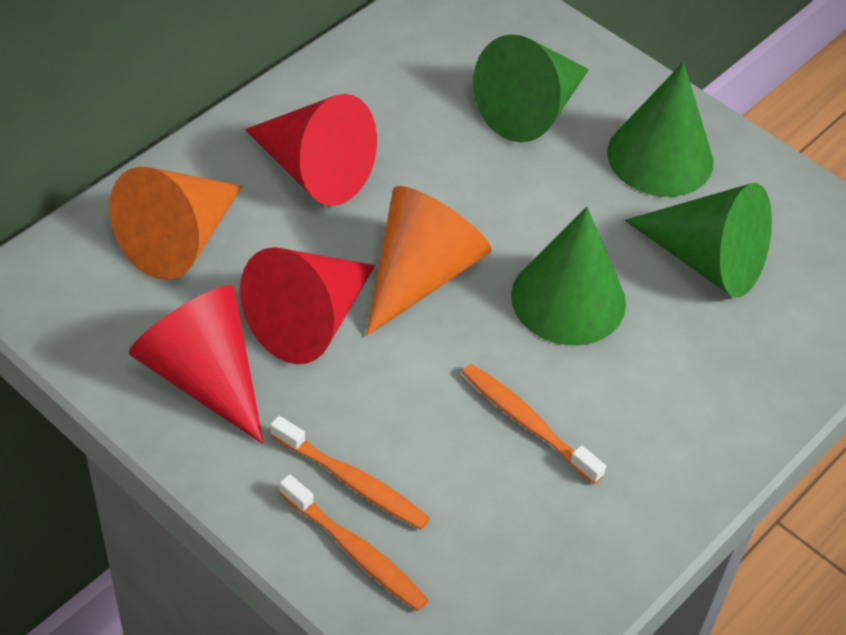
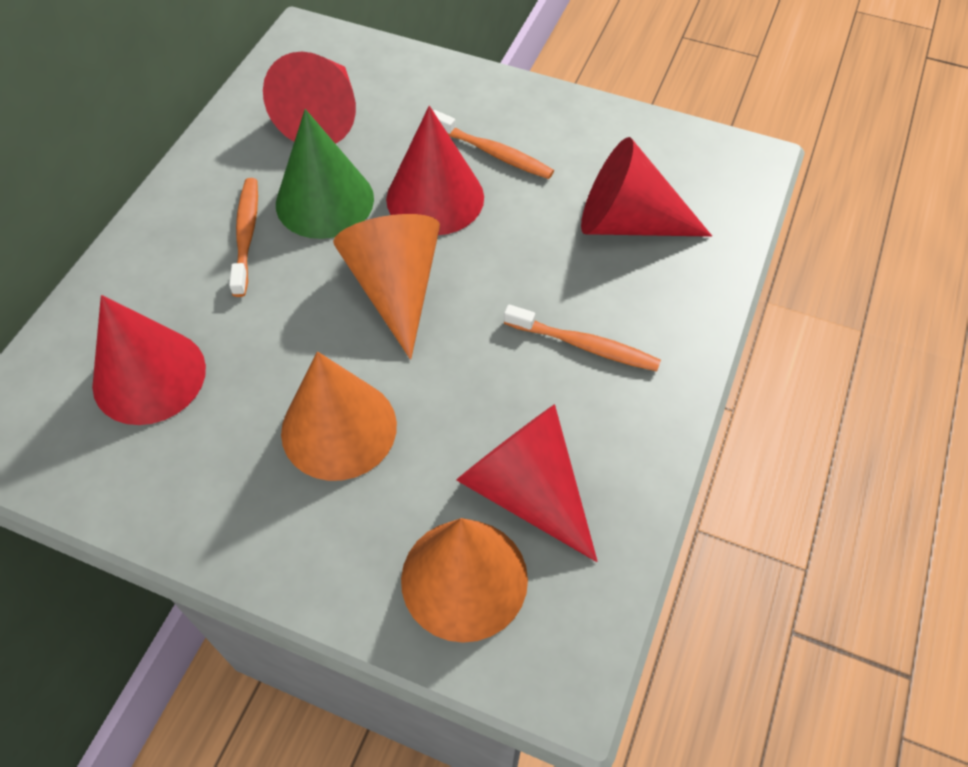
green cone: [473,34,589,142] [511,207,626,345] [607,62,713,197] [625,183,772,298] = 4 -> [276,109,374,239] = 1
orange cone: [109,167,243,280] [366,186,492,336] = 2 -> [281,352,397,481] [333,214,440,359] [401,518,528,643] = 3
red cone: [129,285,264,444] [240,247,375,364] [245,94,377,206] = 3 -> [92,295,206,425] [263,51,356,144] [386,106,484,235] [456,404,598,562] [581,137,712,237] = 5

